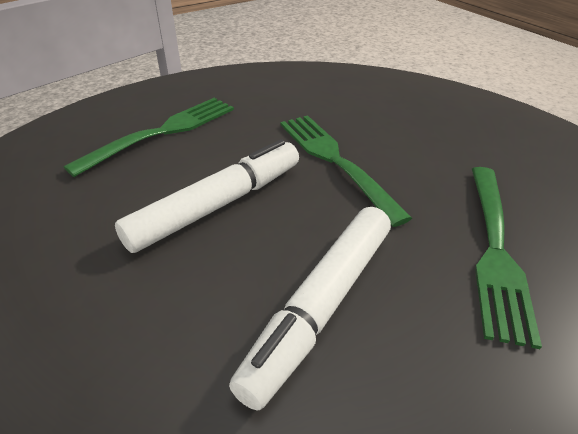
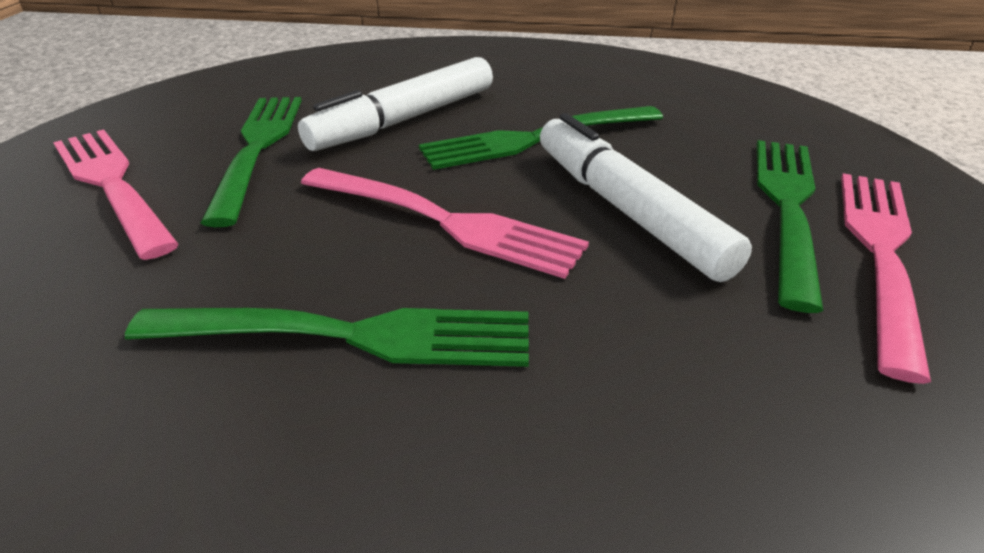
green fork: [63,98,234,177] [281,115,412,227] [472,167,542,349] = 3 -> [125,308,529,367] [201,97,302,227] [419,106,663,170] [756,140,824,313] = 4
pink fork: none = 0 -> [53,129,179,260] [301,168,589,279] [841,173,931,384] = 3

